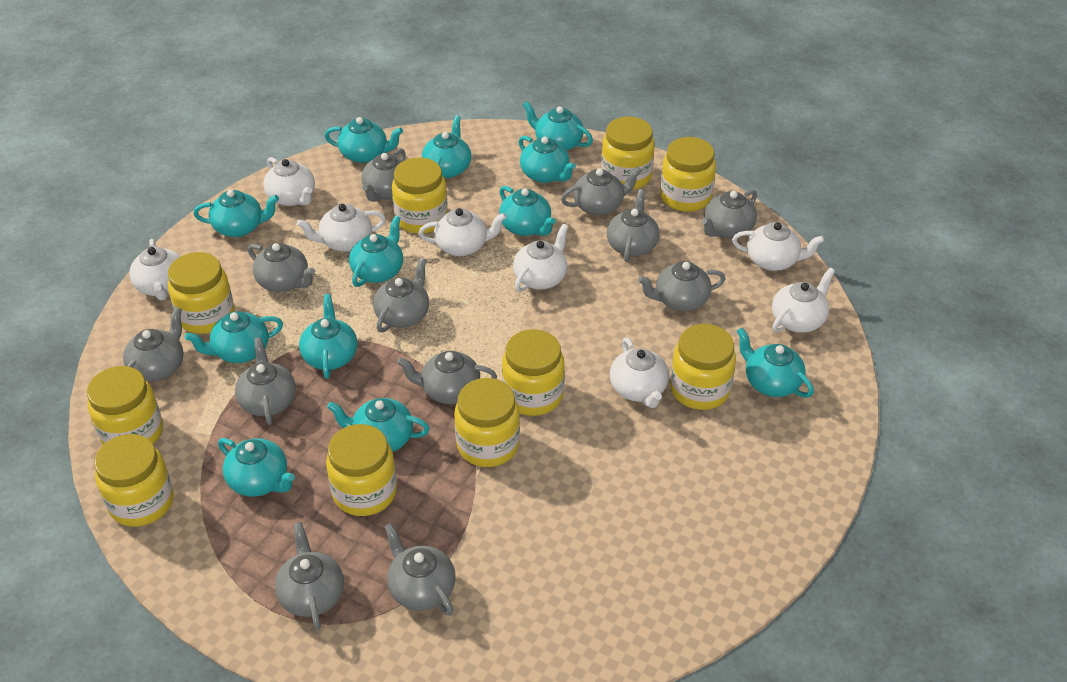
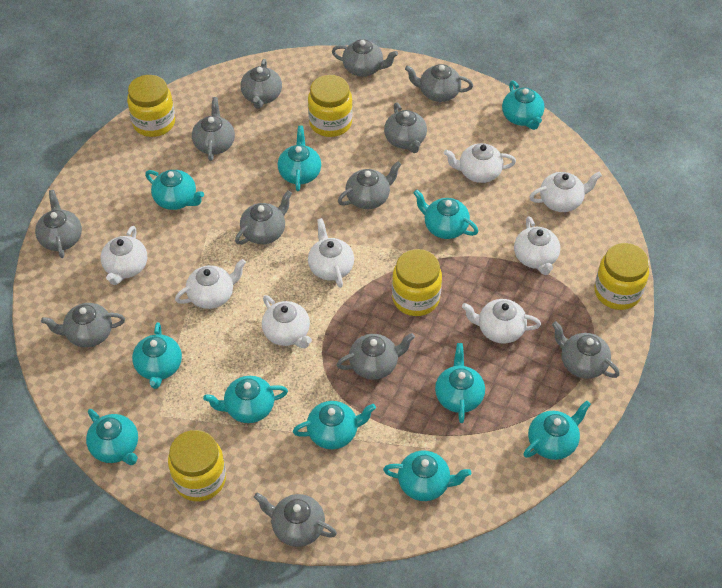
turquoise teapot: [185,311,283,363] [193,190,279,237] [218,438,295,497] [299,294,357,379] [325,117,403,163] [327,398,430,452] [349,215,403,287] [422,116,471,178] [499,186,556,236] [519,136,576,183] [523,101,593,151] [737,327,814,398] = 12 -> [86,409,138,465] [132,322,182,389] [145,170,204,210] [203,376,288,423] [278,126,321,191] [293,401,376,449] [383,451,471,501] [413,189,478,239] [435,343,485,423] [502,80,545,130] [523,401,591,460] = 11
yellow jar: [87,366,163,445] [94,434,174,527] [168,252,234,334] [326,424,397,516] [392,158,448,234] [454,378,520,467] [502,329,565,416] [601,117,655,190] [660,137,716,212] [670,324,736,410] = 10 -> [127,75,175,137] [168,430,226,502] [308,75,353,137] [392,249,442,316] [594,243,649,310] = 5

